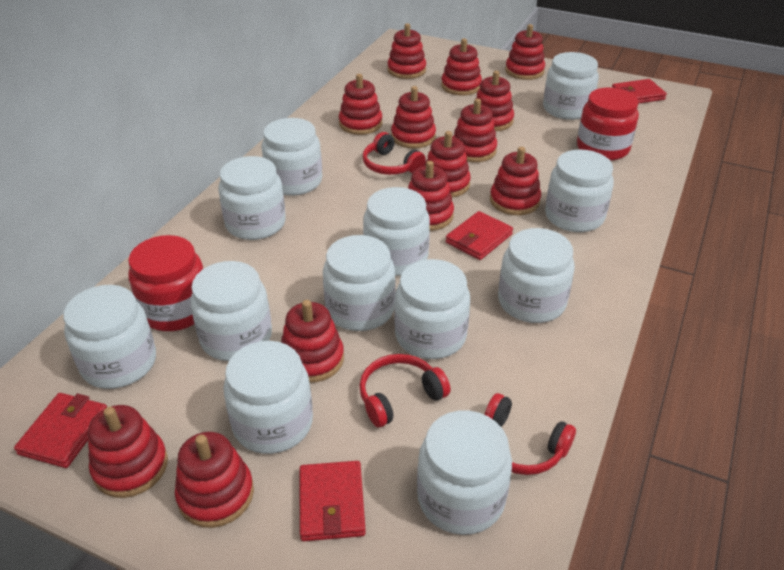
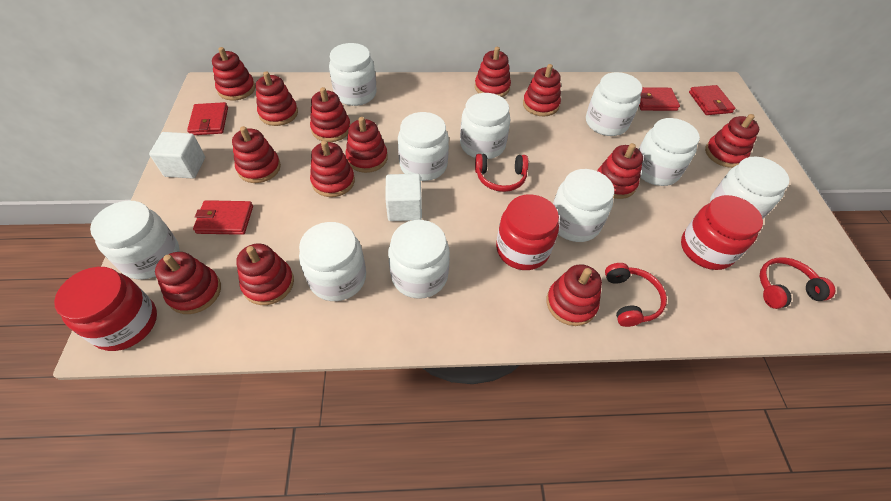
red jar: [128,235,203,331] [577,88,639,161] = 2 -> [54,267,157,351] [496,194,559,270] [681,195,763,270] = 3
white cube: none = 0 -> [149,132,205,179] [386,174,422,221] = 2
white jar: [63,285,156,389] [190,261,272,361] [218,156,286,240] [223,341,313,454] [261,118,322,196] [323,235,395,331] [363,187,430,276] [395,259,470,359] [417,410,512,535] [498,228,575,323] [543,52,599,120] [545,149,614,232] = 12 -> [90,201,180,279] [299,222,366,301] [329,43,377,106] [388,220,450,299] [398,112,449,181] [460,93,510,159] [553,169,614,242] [586,72,642,136] [639,118,700,186] [710,157,789,219] = 10

